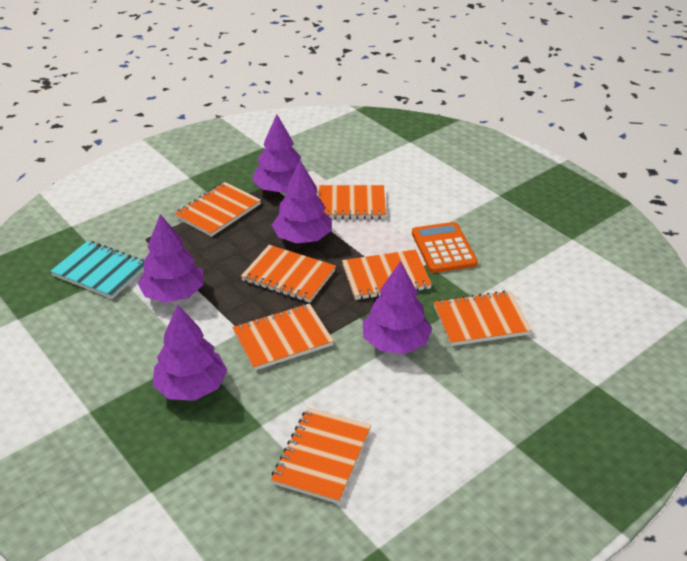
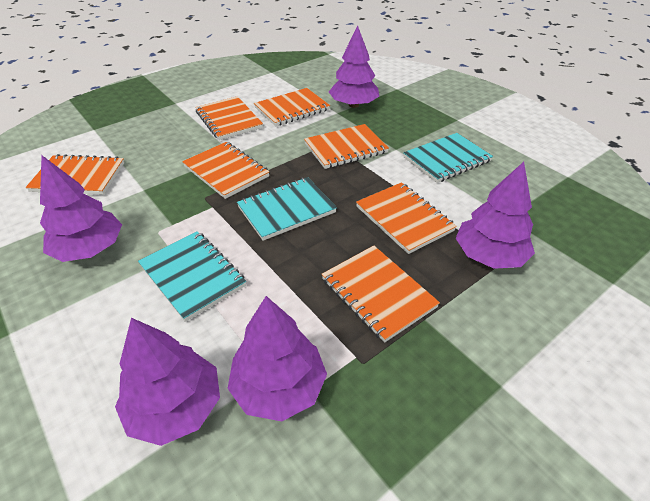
orange calculator: [412,222,478,273] = 1 -> none = 0
turquoise notebook: [50,241,144,299] = 1 -> [138,231,246,322] [237,177,337,241] [403,133,493,183] = 3

